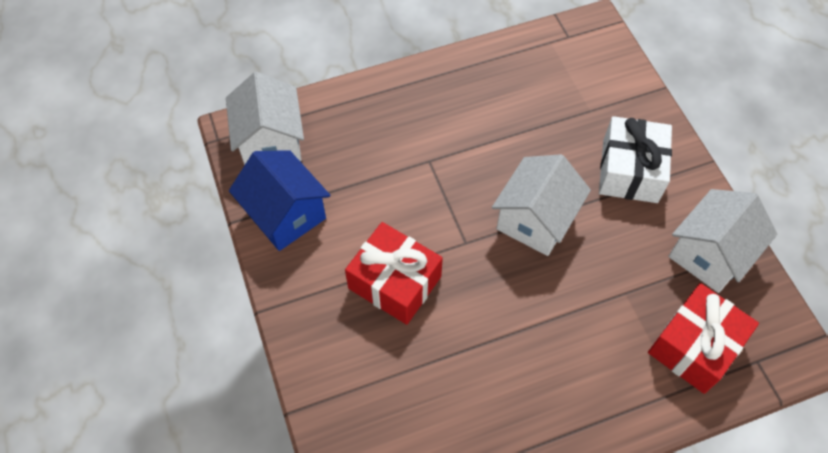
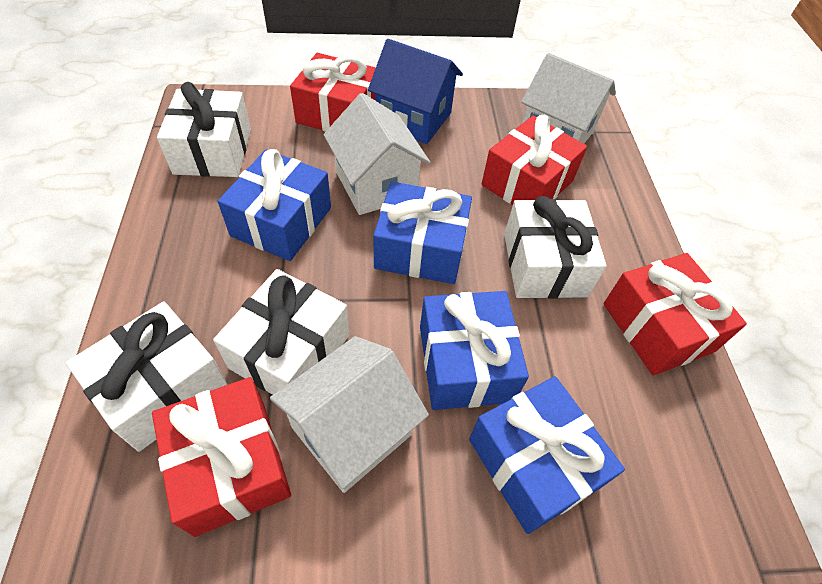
blue gift: none = 0 -> [218,149,331,261] [374,182,472,284] [420,291,529,410] [469,376,625,534] = 4
red gift: [345,222,443,325] [648,283,759,394] = 2 -> [152,377,291,537] [290,53,376,132] [482,115,587,205] [603,253,747,375] = 4
white gift: [599,116,672,203] = 1 -> [66,301,228,452] [157,82,251,177] [213,269,349,395] [504,196,607,299] = 4

